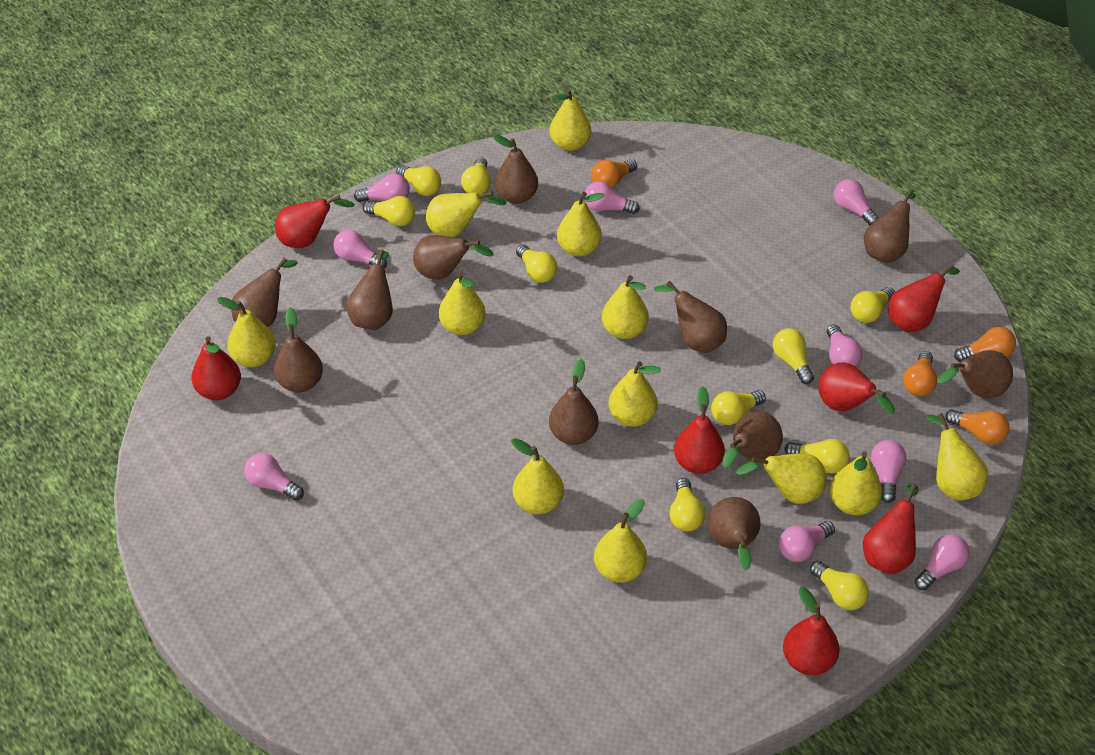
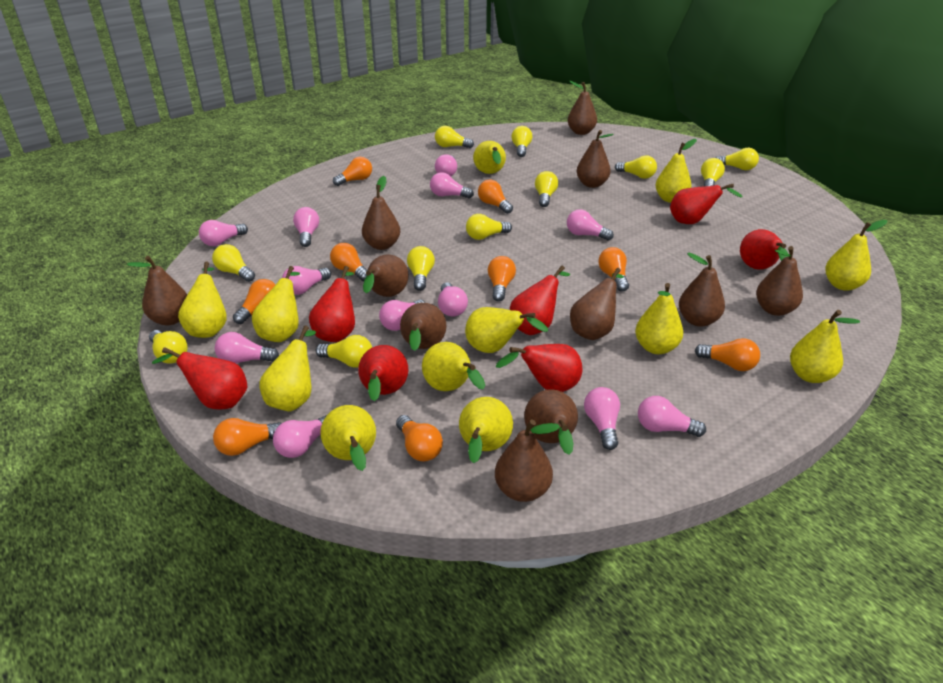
orange light bulb: [591,159,637,188] [903,351,937,396] [945,409,1010,445] [954,327,1016,362] = 4 -> [213,418,281,456] [233,279,276,324] [330,243,367,282] [333,157,372,186] [396,415,443,462] [478,180,513,214] [488,256,516,302] [598,247,629,291] [695,338,760,371] = 9
pink light bulb: [244,453,304,501] [333,230,387,268] [354,174,410,202] [584,181,640,214] [779,521,835,562] [827,324,862,367] [834,179,879,226] [871,440,906,503] [914,534,970,590] = 9 -> [199,220,248,246] [215,332,279,364] [273,415,327,458] [282,266,331,295] [293,207,319,247] [379,300,425,331] [430,172,474,199] [435,154,457,177] [438,282,468,316] [567,209,614,241] [584,387,620,450] [638,396,706,437] = 12
yellow light bulb: [363,196,415,226] [396,165,441,196] [461,157,491,195] [516,244,557,283] [669,478,705,531] [711,390,766,425] [773,328,814,384] [784,439,850,474] [810,561,869,610] [851,287,895,323] = 10 -> [149,330,188,364] [212,244,255,282] [316,335,372,368] [407,246,435,291] [435,126,474,148] [466,214,512,240] [512,126,532,157] [535,171,558,207] [615,156,657,179] [701,158,725,186] [716,148,759,170] = 11

